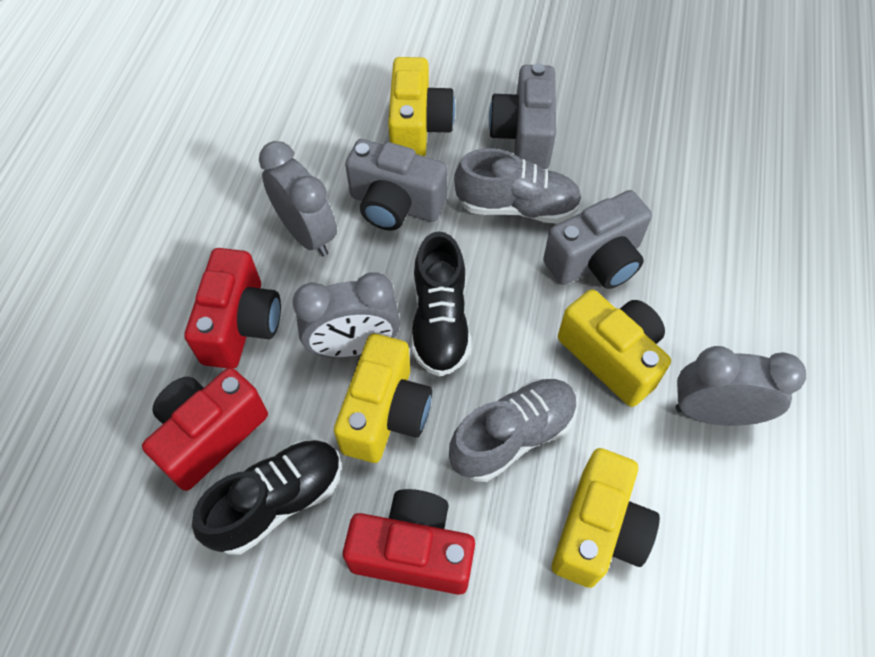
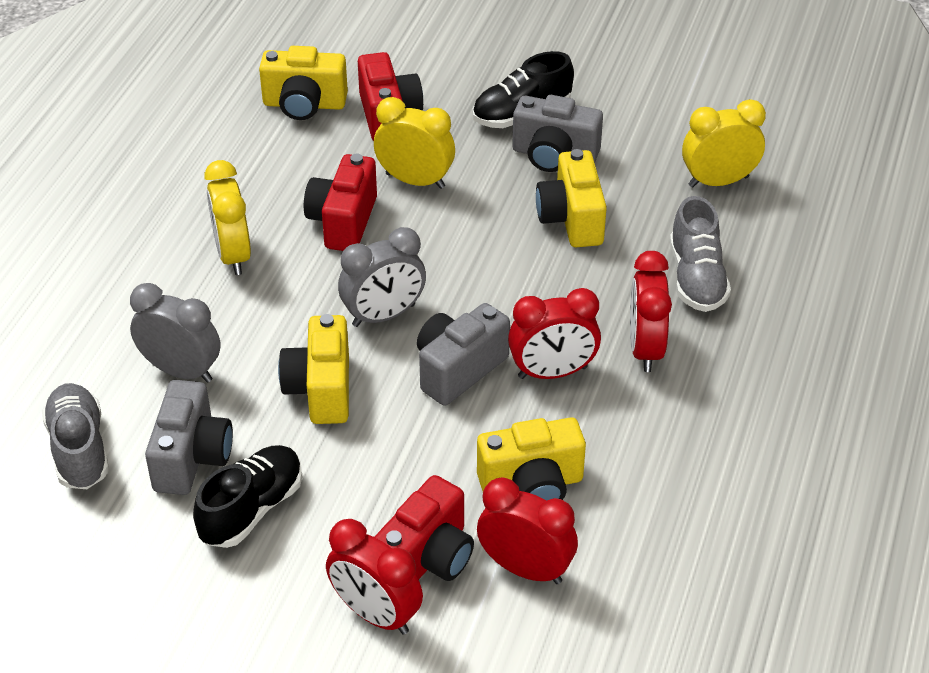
grey clock: [259,141,337,256] [292,272,400,358] [675,346,806,426] = 3 -> [130,283,220,383] [338,227,426,327] = 2
red clock: none = 0 -> [326,519,423,635] [477,477,578,584] [508,288,601,379] [630,251,672,372] = 4
yellow clock: none = 0 -> [205,160,251,275] [374,97,455,189] [682,99,766,187] = 3

